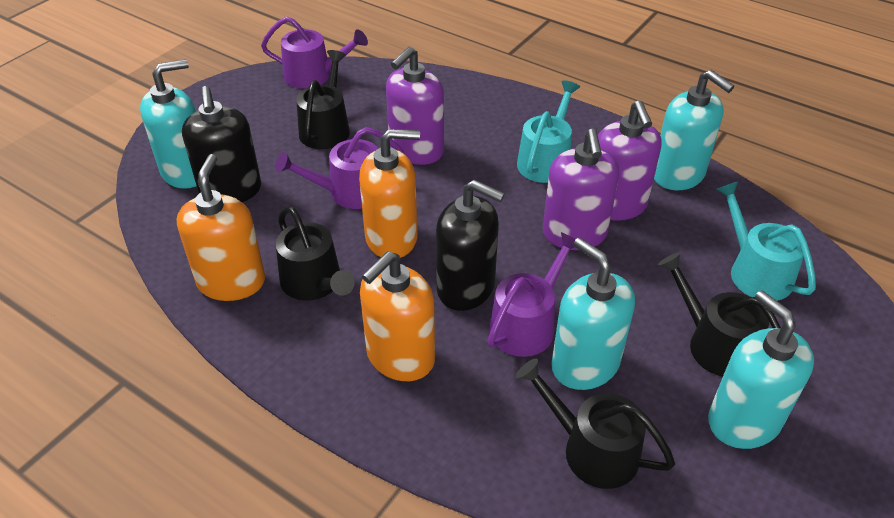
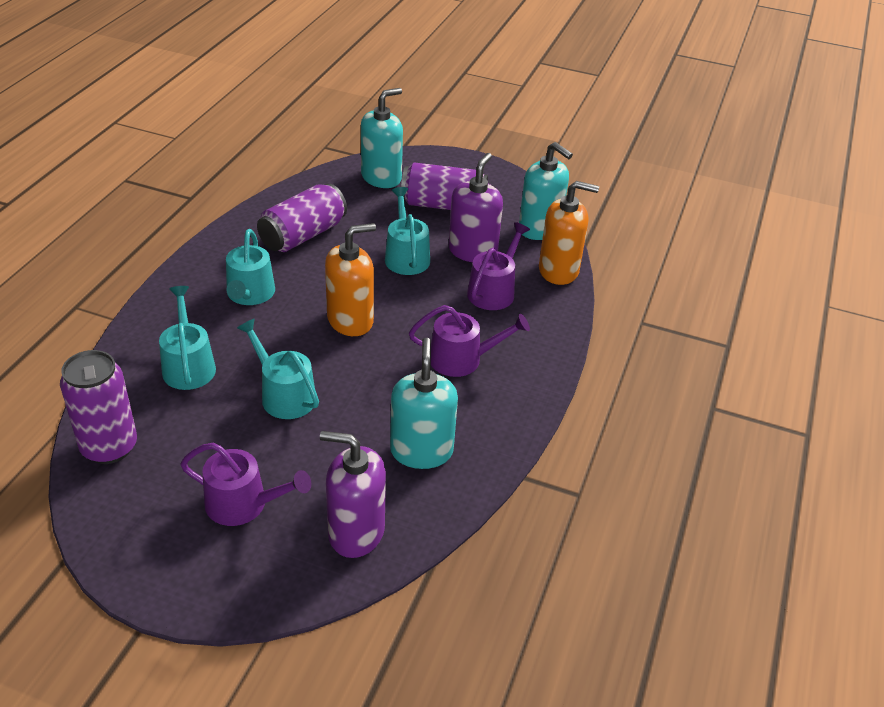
black soap dispenser: [182,86,261,202] [436,180,505,311] = 2 -> none = 0
black watering can: [276,206,355,301] [296,50,350,149] [516,359,675,489] [658,252,781,377] = 4 -> none = 0
orange soap dispenser: [177,154,265,301] [359,129,420,258] [360,251,435,381] = 3 -> [325,223,376,336] [539,181,599,285] = 2
purple can: none = 0 -> [60,350,137,464] [257,183,347,252] [401,162,488,210] = 3
purple soap dispenser: [386,47,444,165] [543,129,619,250] [598,100,662,221] = 3 -> [320,431,386,558] [449,153,503,262] = 2
turquoise soap dispenser: [140,59,196,189] [551,238,635,390] [654,70,734,190] [708,290,814,449] = 4 -> [361,88,403,188] [390,338,458,469] [519,142,573,240] = 3
turquoise watering can: [517,80,580,183] [716,181,816,301] = 2 -> [159,286,216,390] [226,229,275,305] [237,319,319,419] [385,187,430,275] = 4

